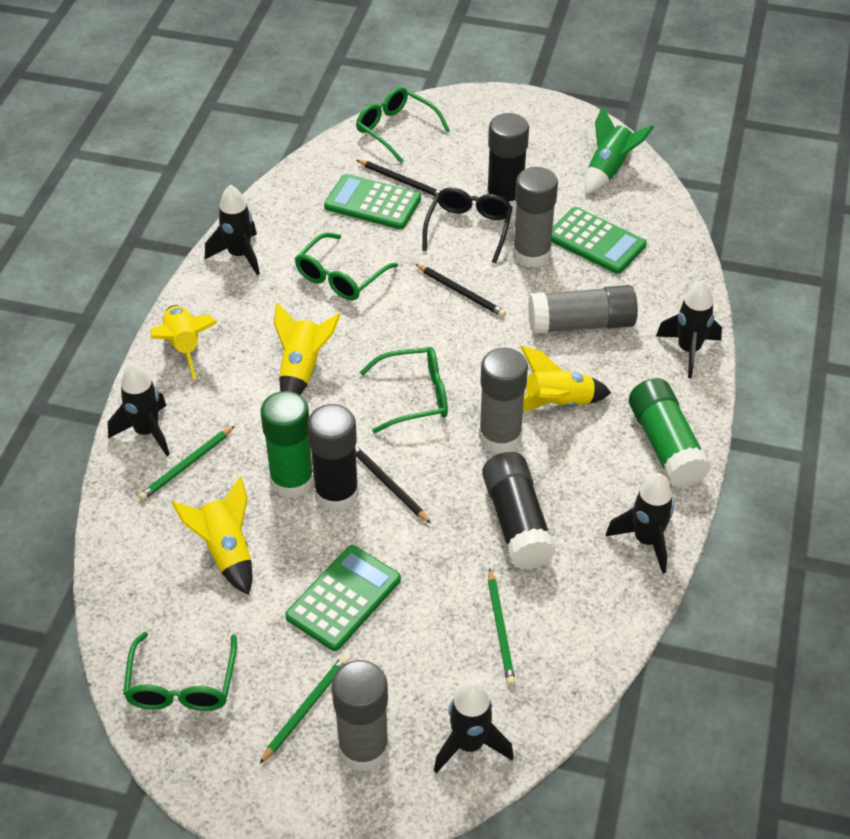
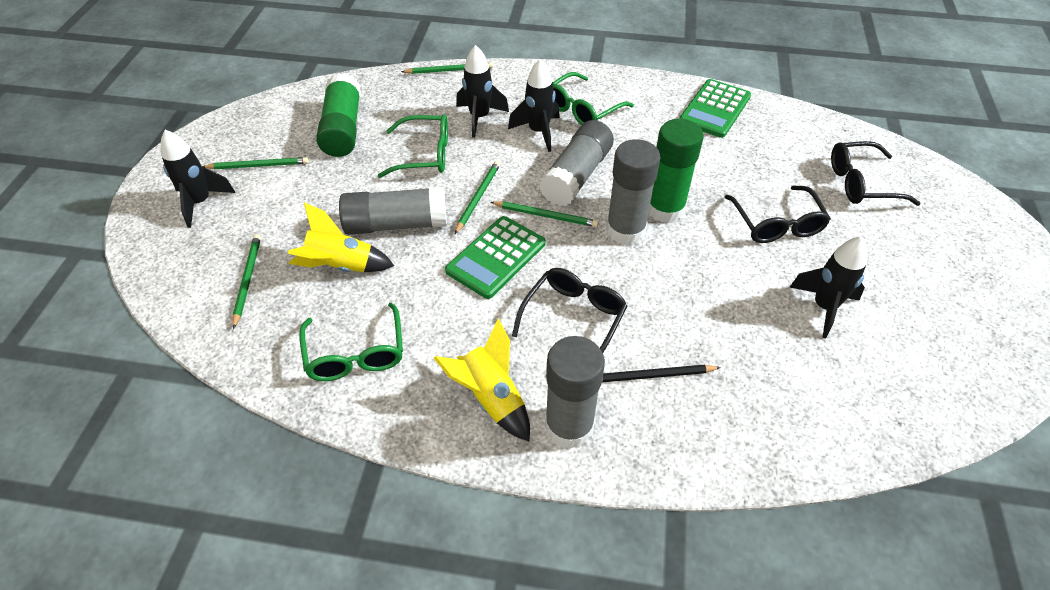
black glasses: [422,187,513,263] = 1 -> [512,268,628,353] [725,185,831,243] [831,141,921,206] = 3
black glue stick: [307,404,359,512] [482,452,556,570] [487,113,529,210] = 3 -> none = 0
black pencil: [355,445,431,524] [357,160,440,196] [415,264,506,317] = 3 -> [602,365,721,382] = 1
black rocket: [108,363,170,456] [205,185,260,275] [434,681,514,774] [606,473,674,574] [656,280,722,378] = 5 -> [161,130,235,228] [456,45,509,138] [508,59,560,152] [790,236,867,338] = 4
green calculator: [285,545,401,651] [324,174,421,229] [551,207,647,274] = 3 -> [445,216,546,299] [679,79,751,138] = 2
green glasses: [123,632,237,711] [295,233,398,301] [356,87,450,163] [360,347,448,433] = 4 -> [299,302,403,381] [378,115,448,178] [553,72,634,125] = 3
green pencil: [138,426,235,501] [259,656,348,764] [488,568,516,686] = 3 -> [202,157,309,169] [232,234,261,329] [401,62,493,74] [455,161,500,234] [490,201,599,227] = 5
green rocket: [585,106,654,195] = 1 -> none = 0
yellow rocket: [151,305,217,380] [172,476,252,595] [274,302,341,395] [521,346,611,411] = 4 -> [288,203,394,272] [434,319,530,441] = 2

